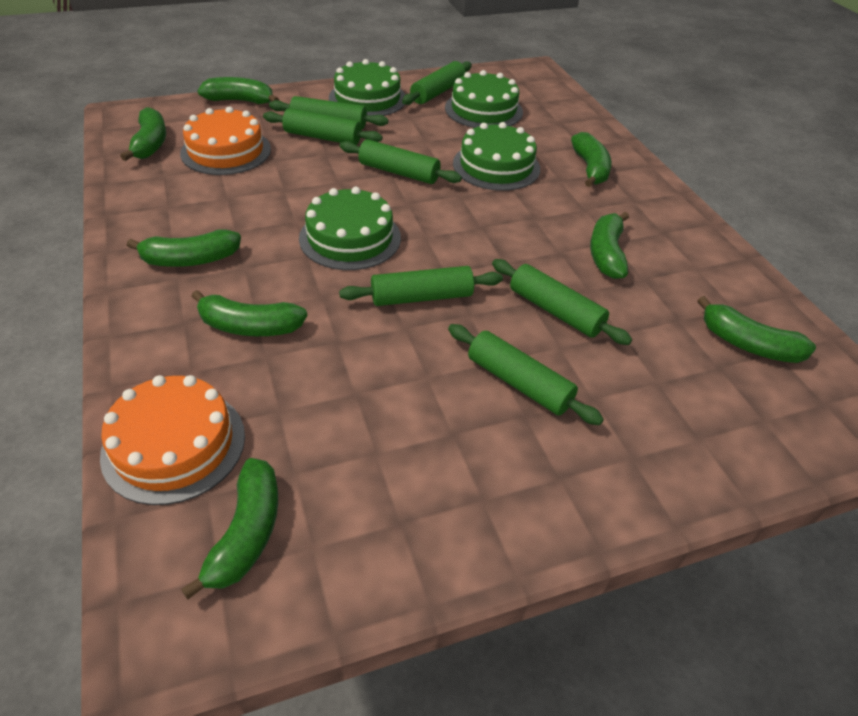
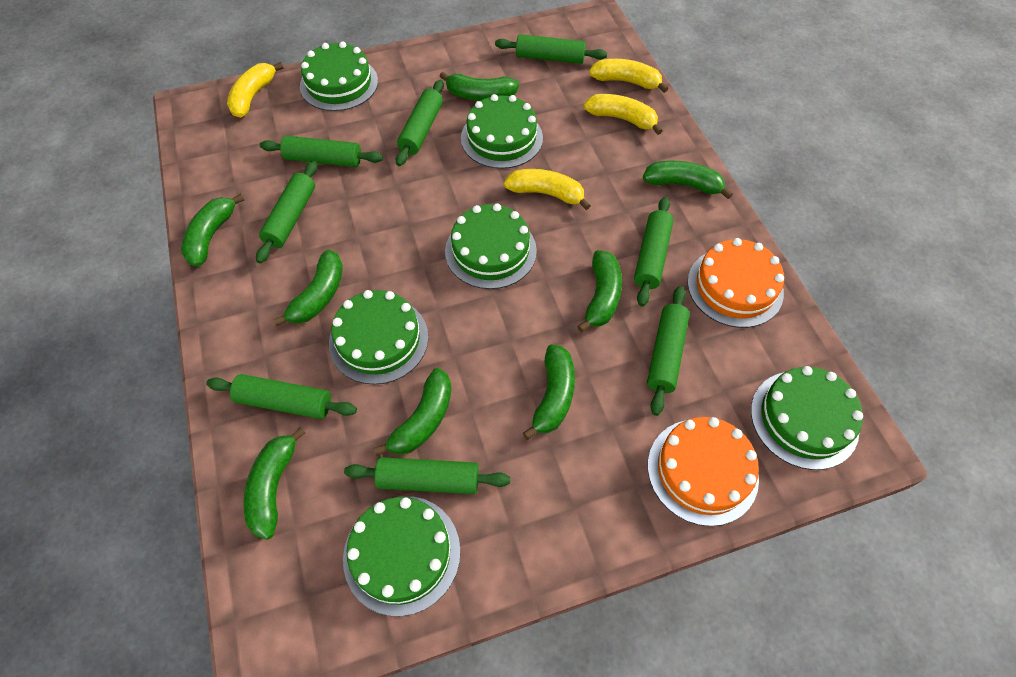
green cake: [299,187,401,270] [329,59,405,116] [445,70,523,128] [453,122,540,191] = 4 -> [300,41,378,111] [329,290,428,385] [343,496,460,616] [445,203,537,289] [461,94,543,169] [751,366,863,470] = 6
green rolling pin: [263,108,383,145] [269,96,388,130] [339,139,462,184] [339,266,503,306] [402,61,472,105] [448,324,604,425] [492,259,632,345] = 7 -> [206,374,357,419] [256,161,317,264] [260,136,383,167] [344,457,510,494] [396,80,444,166] [495,34,607,64] [634,197,674,307] [647,286,690,416] = 8
yellow banana: none = 0 -> [227,62,284,118] [504,169,591,210] [584,94,663,135] [589,59,668,93] = 4

